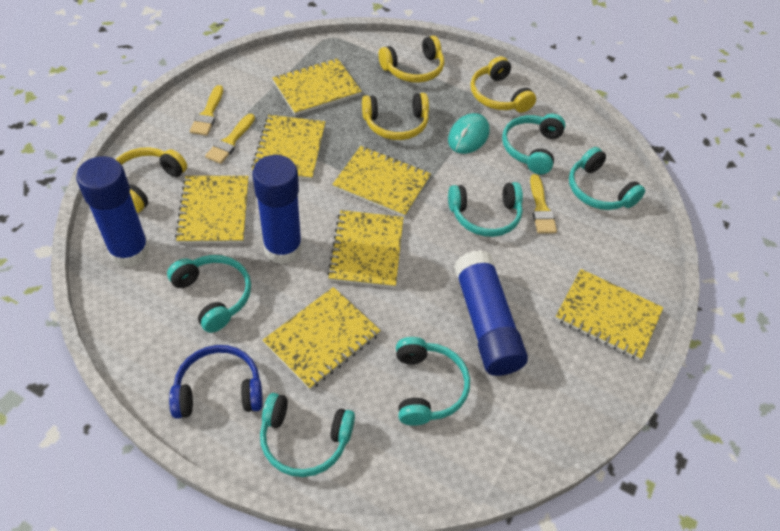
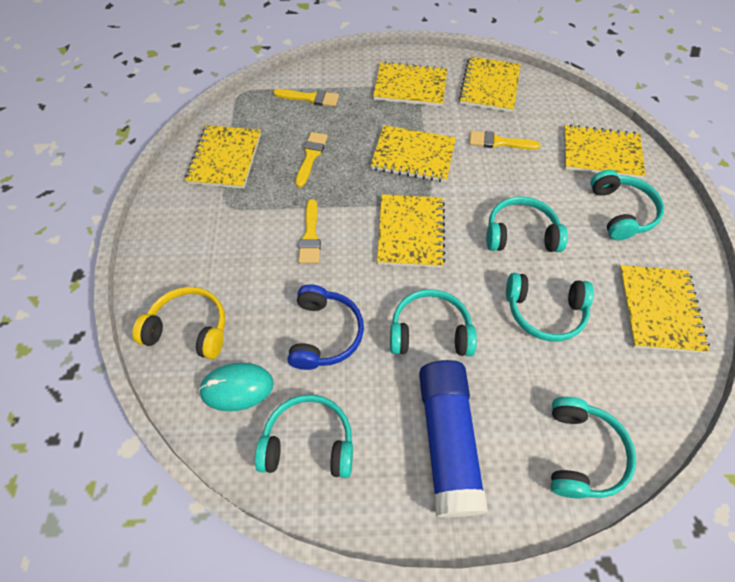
blue glue stick: [76,156,150,267] [252,155,302,264] [454,250,528,376] = 3 -> [419,360,488,518] = 1
yellow brush: [190,85,223,136] [205,114,255,164] [530,174,557,233] = 3 -> [273,89,339,107] [295,132,328,187] [298,199,321,264] [469,131,541,150] = 4
yellow headphones: [116,147,187,213] [362,93,429,140] [379,36,444,83] [471,56,536,113] = 4 -> [132,287,225,359] = 1

